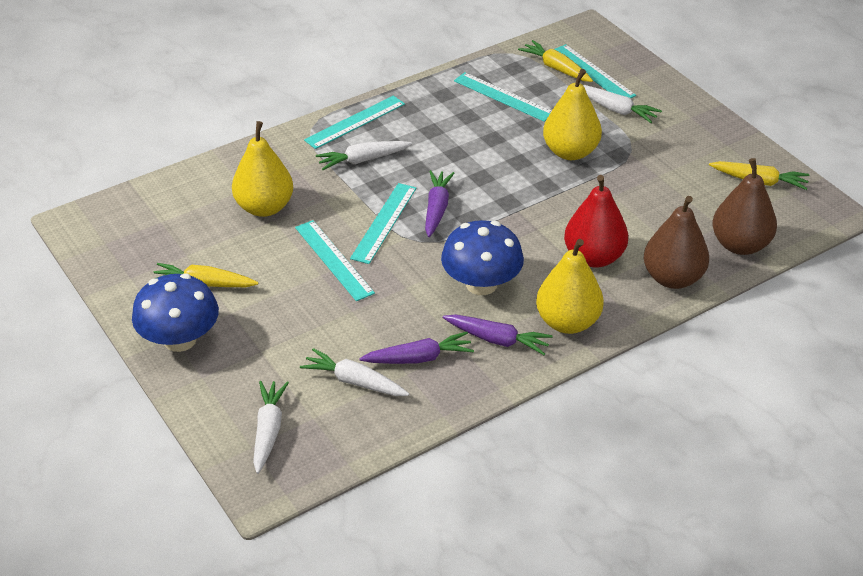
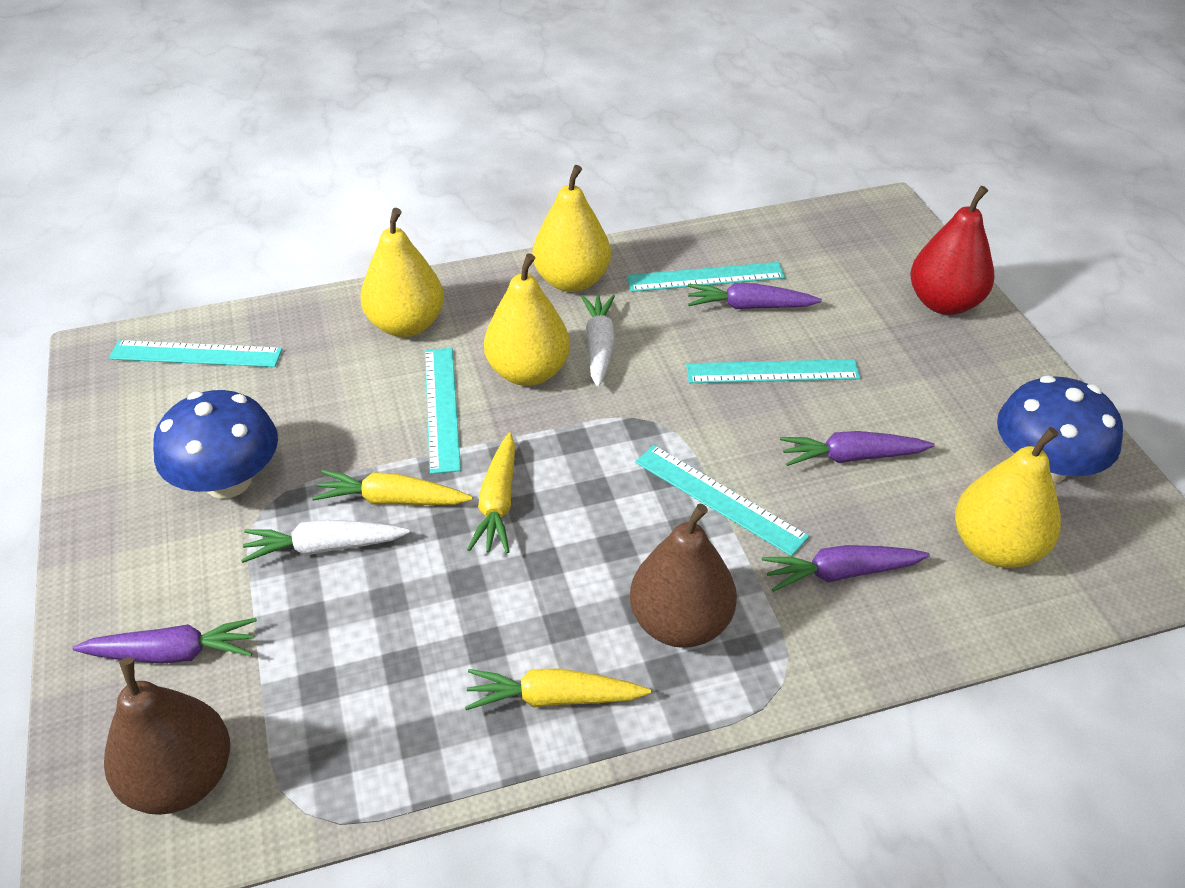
purple carrot: [359,332,474,364] [425,170,454,237] [443,314,553,355] = 3 -> [72,618,257,664] [688,283,822,309] [762,545,930,592] [780,431,935,466] = 4
white carrot: [253,381,289,474] [300,348,409,396] [316,141,412,170] [583,85,662,123] = 4 -> [241,520,410,563] [581,295,615,387] = 2
yellow pear: [232,121,293,217] [536,239,604,334] [543,69,602,160] = 3 -> [361,208,444,337] [484,253,570,386] [532,165,611,292] [955,427,1061,568] = 4

